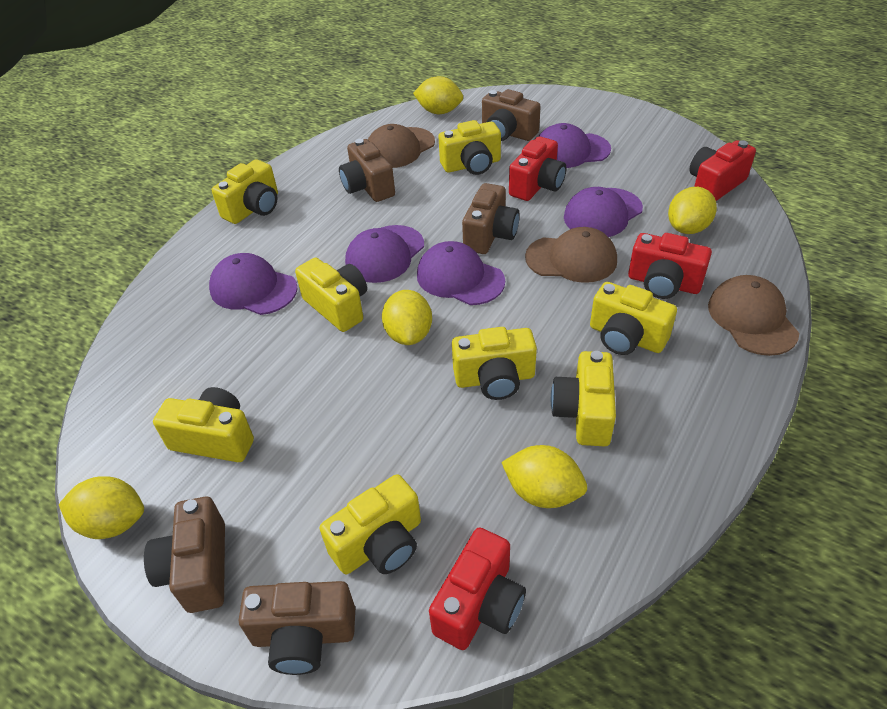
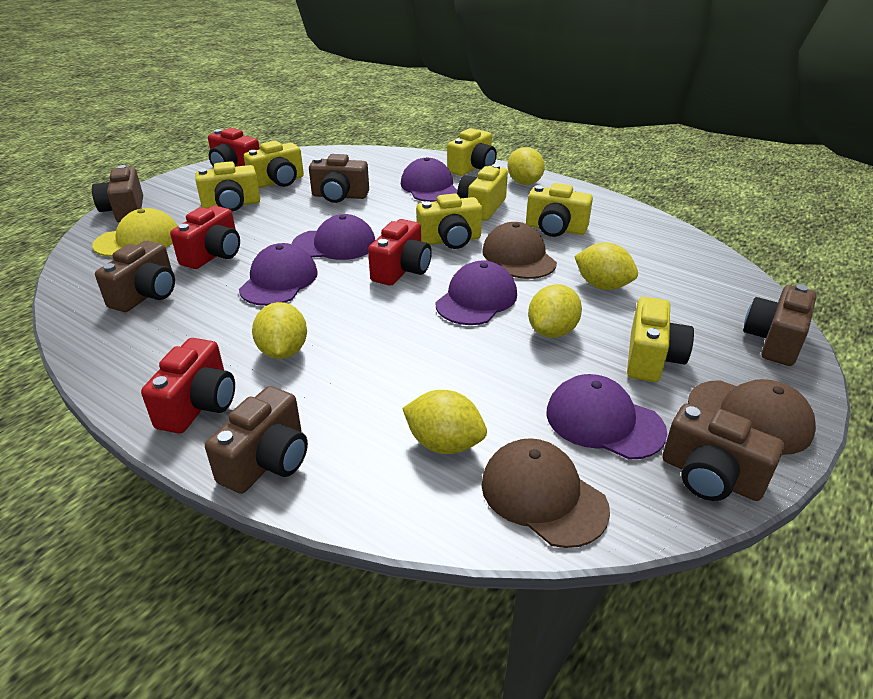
brown camera: [144,496,225,613] [239,581,355,675] [339,139,395,202] [462,183,520,254] [482,89,541,141] = 5 -> [92,165,143,223] [95,241,175,312] [205,386,308,494] [309,154,369,203] [662,403,784,501] [743,284,817,366] = 6
yellow camera: [153,387,254,462] [212,159,278,224] [295,257,367,332] [319,474,421,574] [438,120,501,175] [452,327,537,400] [551,351,616,447] [590,282,677,355] = 8 -> [196,161,260,212] [244,141,304,188] [416,193,482,249] [447,128,497,176] [457,164,508,221] [526,183,593,237] [627,297,694,382] = 7
yellow cap: none = 0 -> [92,208,178,257] = 1

